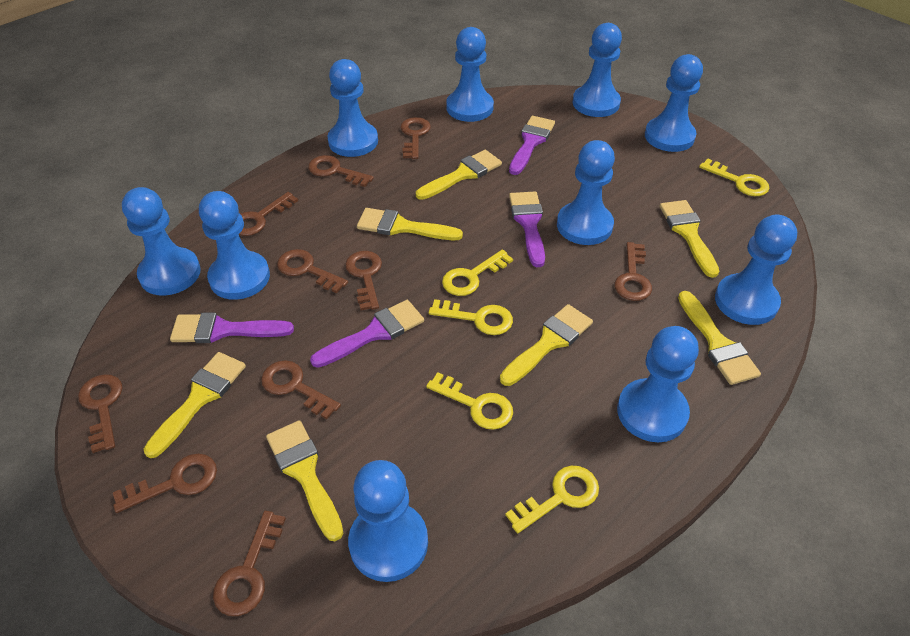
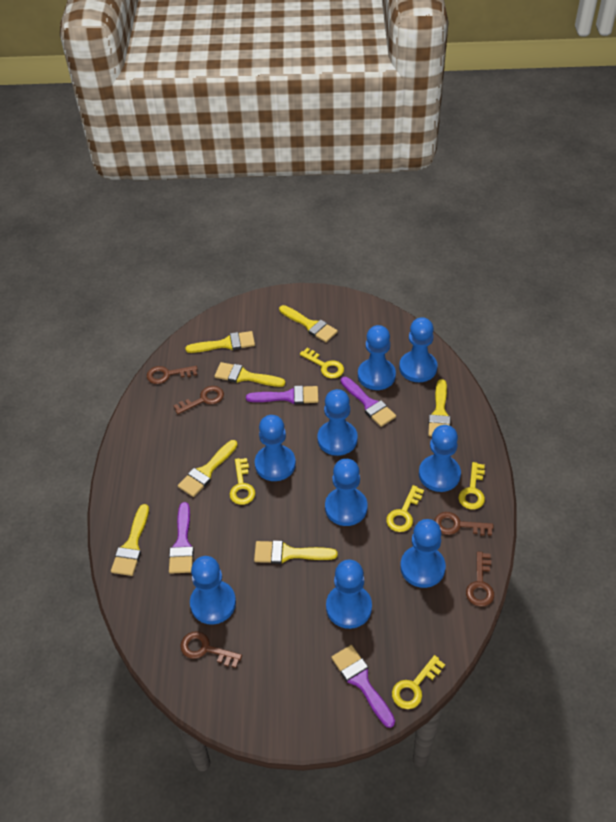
blue pawn: [122,187,200,296] [199,191,270,300] [327,59,378,157] [348,460,428,582] [446,27,494,122] [557,140,615,245] [573,23,622,117] [617,326,699,442] [645,54,703,152] [715,215,797,325] = 10 -> [190,556,236,625] [255,415,296,481] [317,389,358,456] [325,459,367,526] [326,560,372,629] [358,325,396,390] [399,317,438,382] [400,519,446,588] [419,425,461,492] = 9
brown key: [78,374,123,453] [113,454,217,513] [213,511,286,616] [239,192,298,236] [261,360,341,419] [277,249,348,293] [308,155,374,187] [345,251,382,310] [401,117,431,159] [614,242,652,301] = 10 -> [147,366,197,384] [173,386,224,414] [180,631,242,668] [434,512,493,536] [466,552,494,607] = 5

